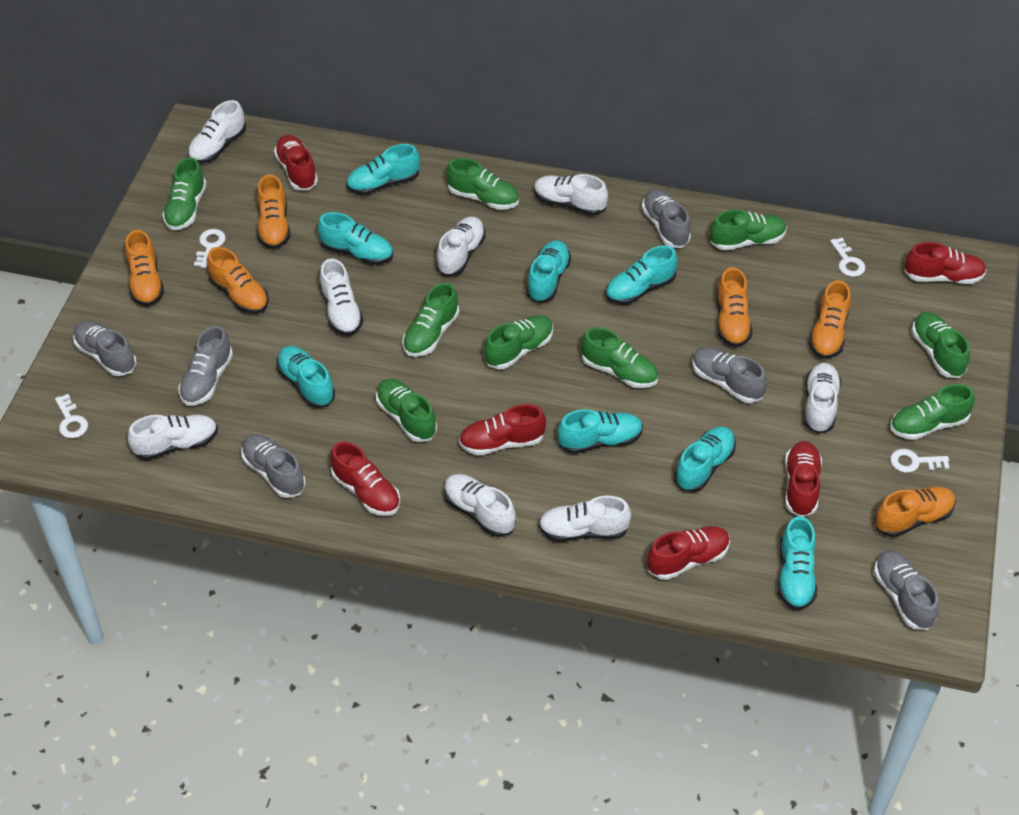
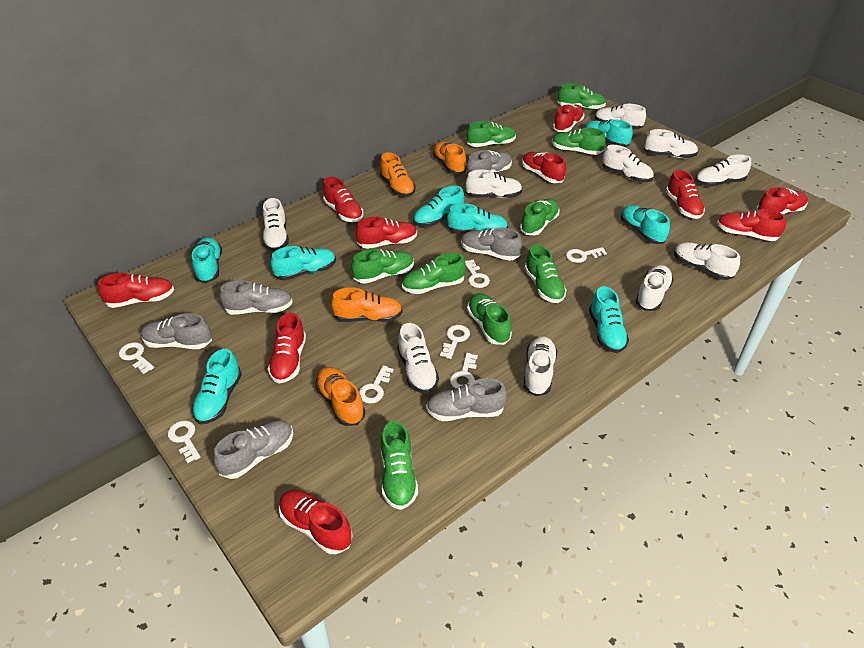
orange shoe: [125,230,164,306] [207,247,269,314] [257,174,290,249] [716,267,752,348] [809,280,851,359] [875,486,956,537] = 6 -> [315,367,365,426] [331,287,402,322] [380,152,415,197] [433,142,467,174] = 4
red shoe: [274,135,318,191] [330,442,400,516] [459,404,546,455] [647,526,730,580] [785,441,822,517] [904,242,986,284] = 6 -> [98,273,174,308] [268,313,306,384] [279,490,353,554] [323,177,363,222] [356,217,417,249] [522,152,566,183] [553,104,584,132] [666,170,705,219] [717,209,786,241] [756,187,808,214] = 10
white key: [55,394,88,438] [194,229,226,268] [830,238,865,277] [890,449,949,473] = 4 -> [119,342,154,374] [168,420,200,463] [359,365,394,404] [440,325,470,359] [450,353,478,388] [465,260,490,288] [566,247,607,263] = 7
white shoe: [128,415,218,460] [188,100,246,164] [319,259,363,336] [436,216,486,276] [444,474,516,537] [534,174,608,216] [538,496,631,542] [804,363,841,434] = 8 -> [262,198,289,251] [397,323,439,394] [465,169,522,198] [524,336,557,396] [595,104,646,130] [602,145,654,182] [636,265,673,311] [644,129,698,159] [674,242,740,280] [695,154,751,187] = 10

